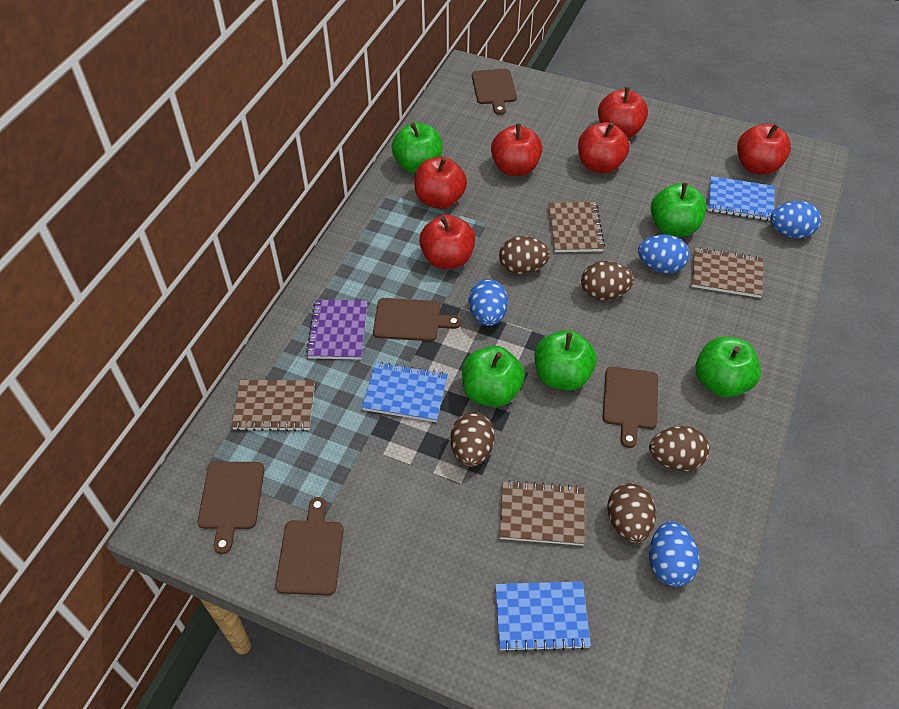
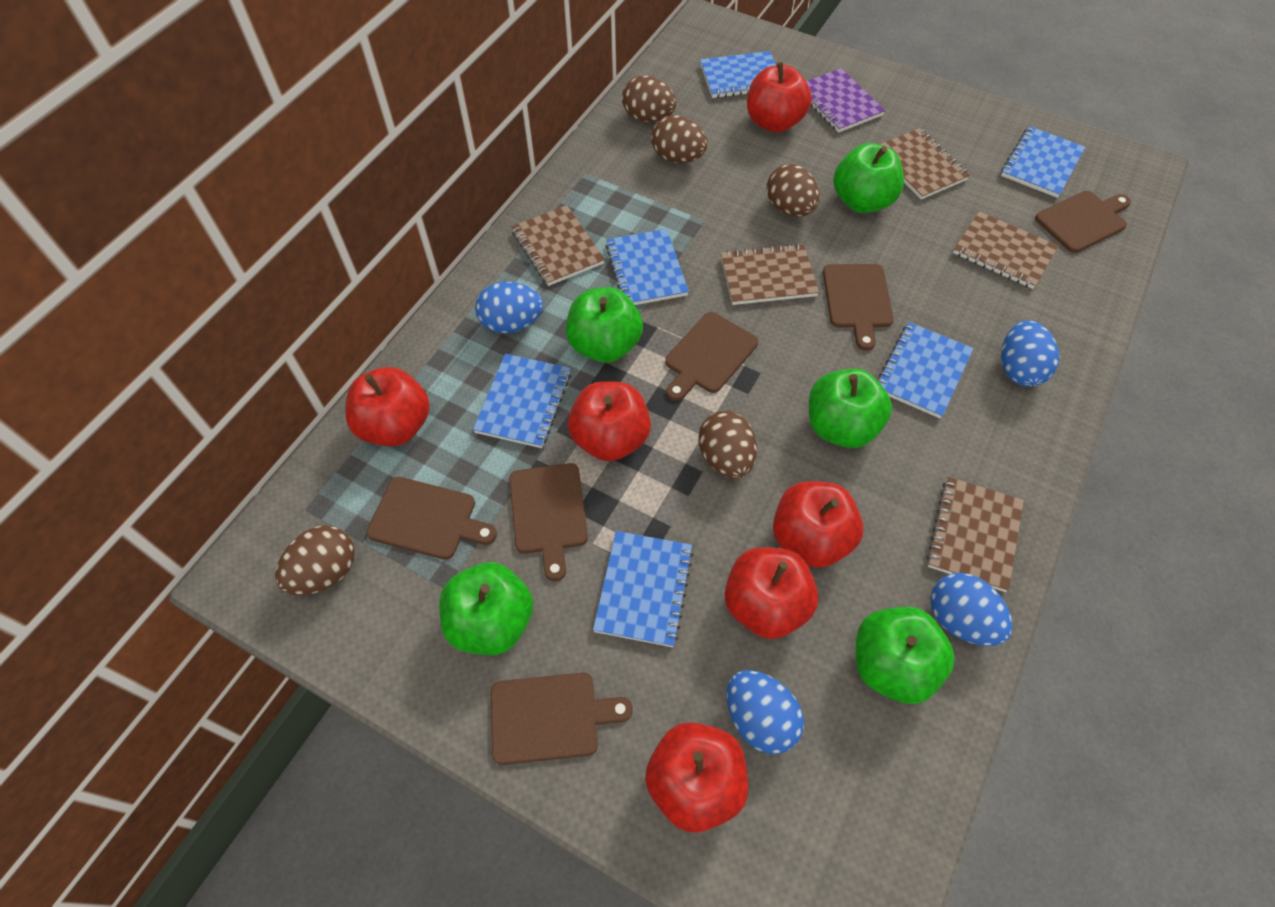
blue notebook: [362,362,448,422] [495,581,591,652] [708,176,775,221] = 3 -> [473,354,571,448] [593,531,694,647] [605,229,689,305] [700,51,776,98] [877,322,974,418] [1001,126,1085,198] = 6
brown cutting board: [198,462,265,554] [275,497,344,595] [373,298,461,341] [472,69,517,115] [603,367,658,448] = 5 -> [367,477,497,560] [491,672,633,765] [509,463,588,581] [665,312,758,401] [823,264,894,351] [1035,191,1131,253] = 6
brown notebook: [231,380,315,431] [499,480,585,546] [548,202,605,252] [692,247,763,298] = 4 -> [512,205,605,286] [721,243,819,305] [880,128,970,199] [927,477,1024,592] [953,211,1059,289] = 5

